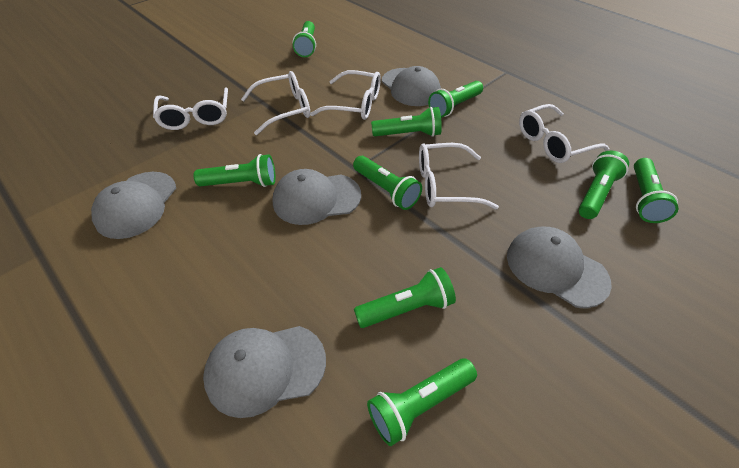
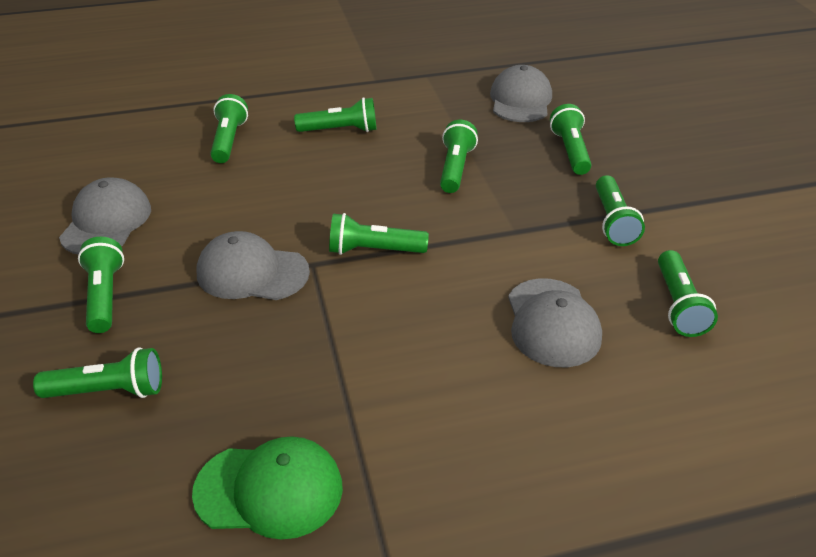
green cap: none = 0 -> [192,436,343,540] = 1
grey cap: [91,172,176,239] [203,326,326,418] [272,169,361,225] [382,66,441,106] [507,227,612,308] = 5 -> [59,178,151,255] [197,231,310,300] [490,65,552,122] [508,278,602,367] = 4
white glasses: [153,87,228,130] [241,71,311,135] [310,70,381,120] [419,143,499,209] [519,104,609,163] = 5 -> none = 0

